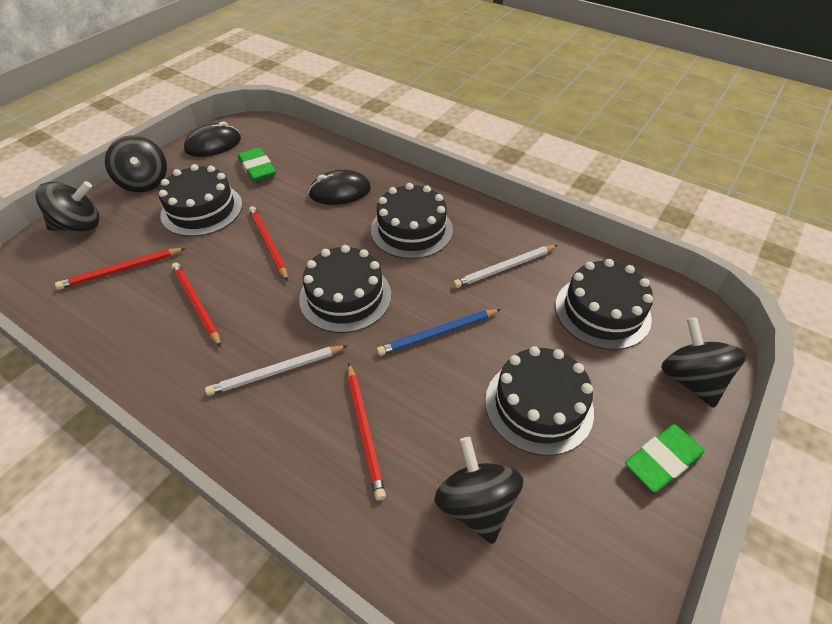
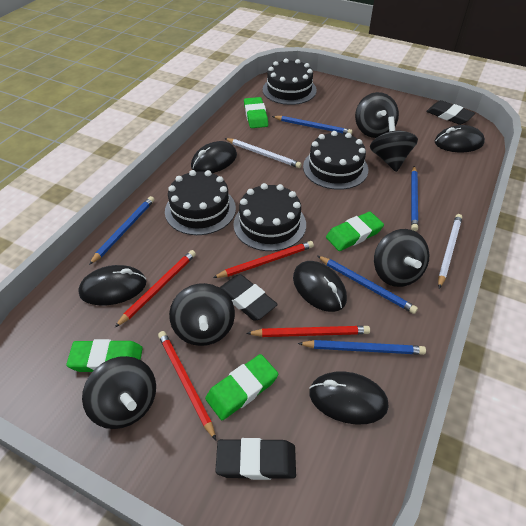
black cake: [158,164,242,237] [299,245,391,333] [371,183,453,259] [485,346,594,456] [555,259,653,350] = 5 -> [165,170,236,235] [234,183,306,251] [263,58,317,105] [303,131,368,190] = 4
black eraser: none = 0 -> [215,438,296,480] [219,274,278,321] [426,100,475,125] = 3
black mouse: [184,122,241,157] [308,170,371,205] = 2 -> [78,265,146,305] [191,141,237,173] [293,261,347,312] [309,371,388,424] [435,125,485,152] = 5
black spinning top: [36,181,99,232] [105,135,167,192] [434,437,523,544] [661,317,746,408] = 4 -> [82,356,156,429] [169,283,235,346] [355,92,399,138] [370,116,418,172] [374,229,429,287] = 5
blue pencil: [377,309,501,356] = 1 -> [89,196,154,265] [272,116,353,135] [298,340,426,355] [318,256,418,314] [411,166,418,231] = 5
green eraser: [238,148,276,182] [625,424,705,492] = 2 -> [66,339,143,372] [205,354,278,420] [244,97,268,128] [326,212,384,251] = 4

